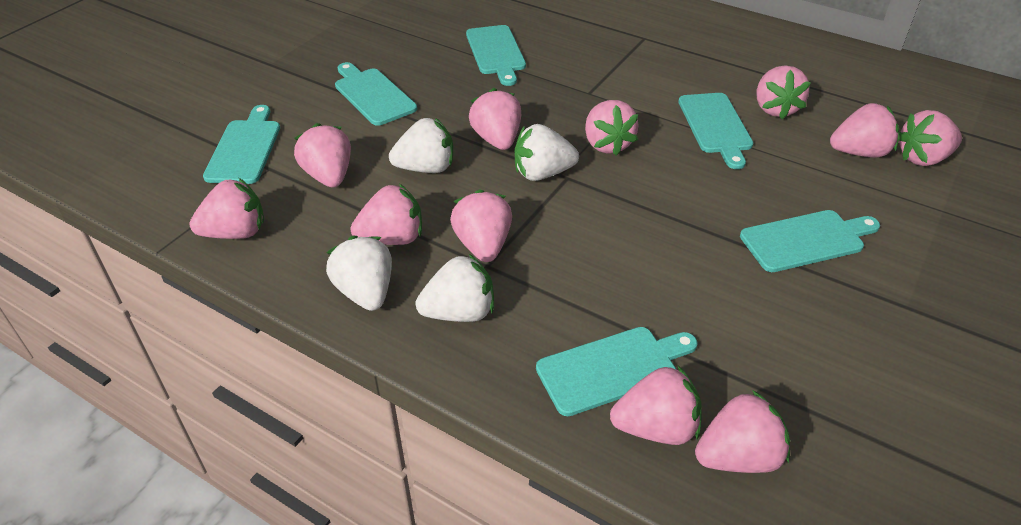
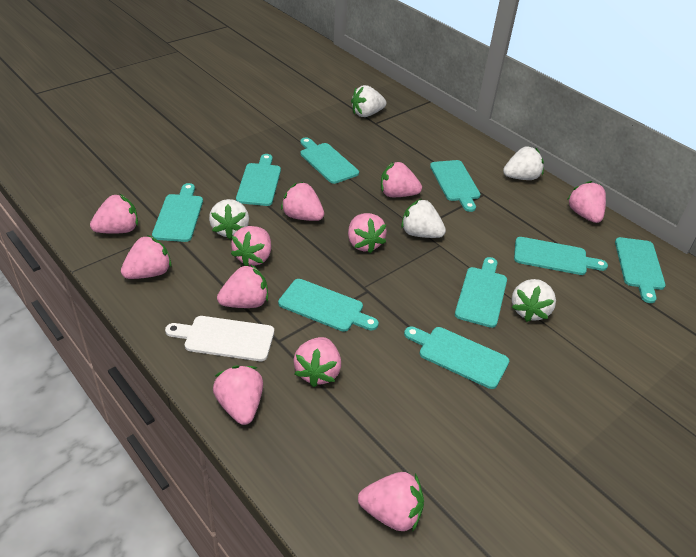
turquoise cutting board: [203,105,280,184] [335,62,417,126] [466,25,526,86] [536,327,697,416] [678,93,753,169] [740,210,880,272] = 6 -> [152,183,203,242] [236,154,281,206] [278,279,379,332] [300,137,359,184] [404,327,509,389] [430,160,481,212] [455,257,507,328] [514,237,608,275] [615,237,666,303] = 9
white cutting board: none = 0 -> [165,316,274,361] = 1
white strawberry: [326,235,392,311] [389,118,453,173] [416,253,494,322] [515,124,579,181] = 4 -> [209,199,249,240] [351,85,386,117] [401,199,446,238] [503,146,544,180] [512,279,556,322] = 5

